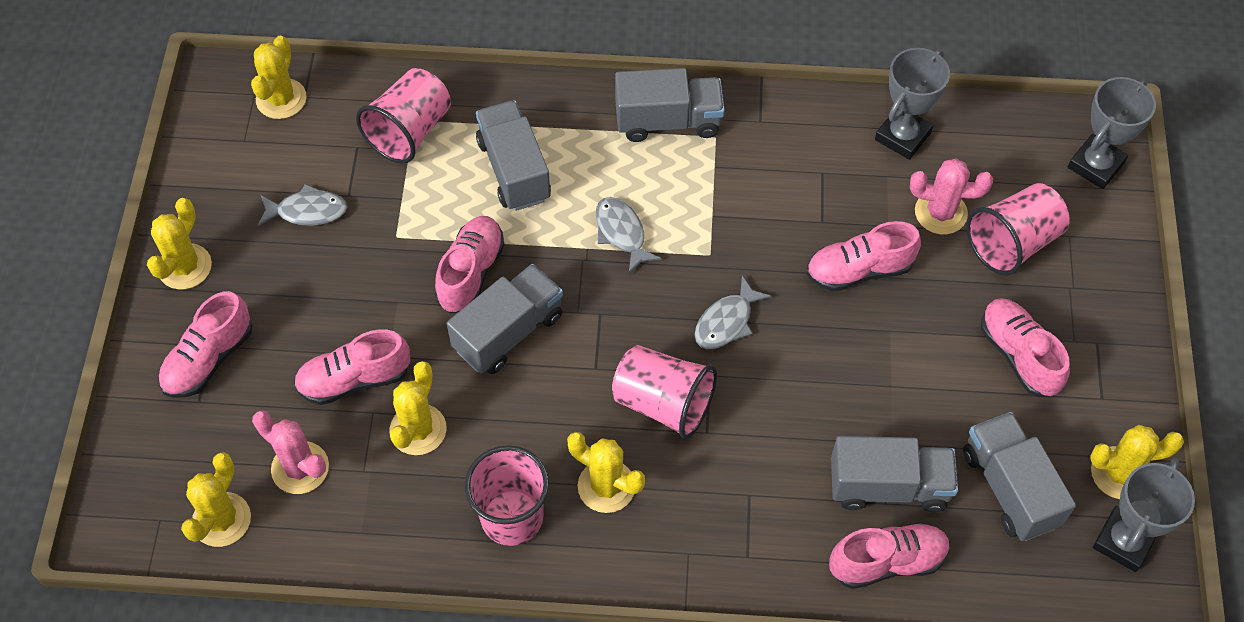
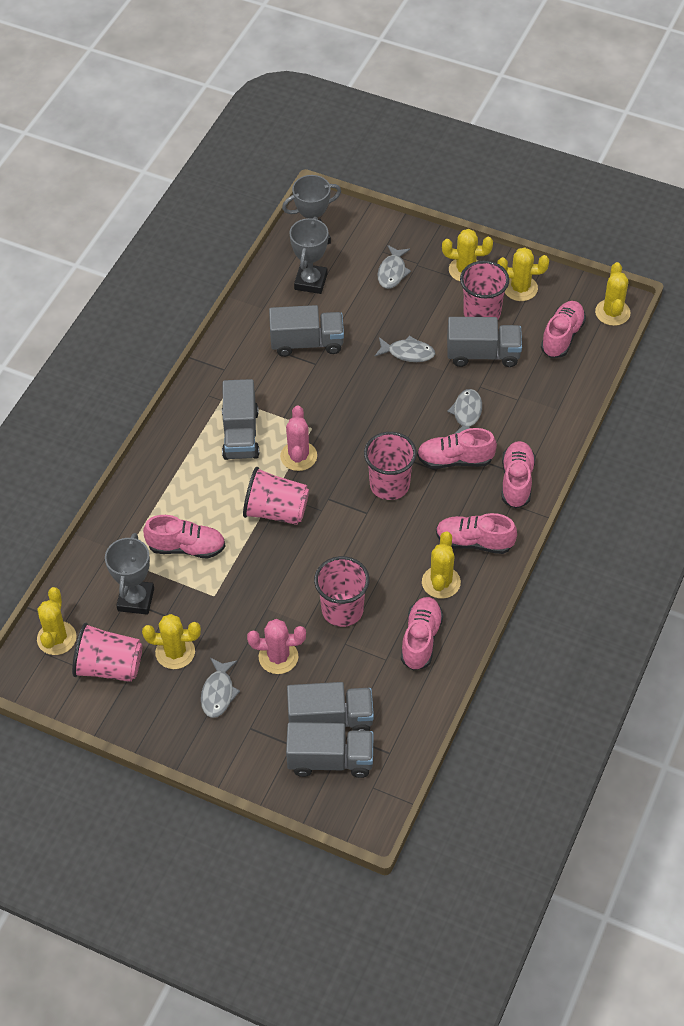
grey fish: [258,184,347,226] [596,197,661,273] [694,276,771,349] = 3 -> [201,658,240,718] [375,335,435,362] [377,245,411,289] [447,389,482,434] = 4
pink cup: [356,68,451,163] [464,445,549,546] [612,345,717,439] [966,183,1070,275] = 4 -> [72,623,142,682] [243,467,309,525] [314,556,370,627] [364,432,417,500] [460,261,509,319] = 5

